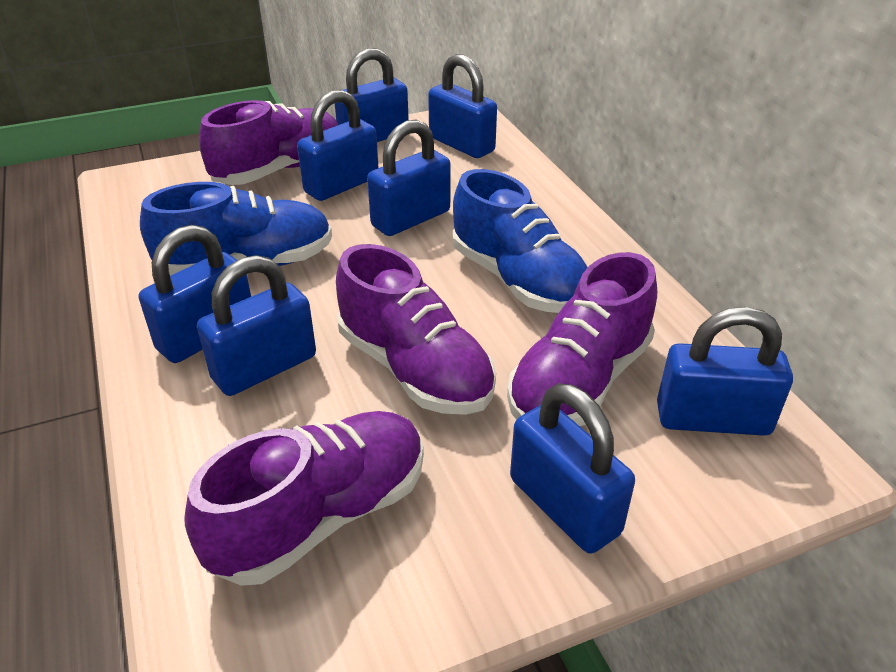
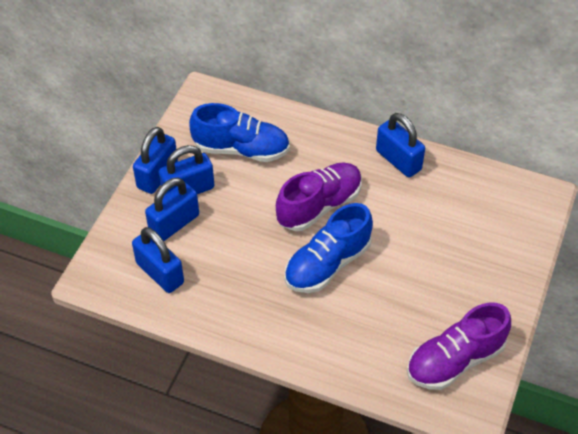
blue padlock: [139,225,251,363] [197,255,316,396] [297,90,379,201] [335,48,409,142] [367,120,450,236] [428,54,497,158] [510,383,635,553] [657,307,793,436] = 8 -> [132,227,184,293] [133,127,178,194] [145,178,199,241] [159,145,214,195] [376,113,425,178] = 5
purple shoe: [184,411,424,586] [199,100,338,185] [336,244,496,415] [507,252,657,426] = 4 -> [276,162,362,231] [407,302,511,390] = 2

